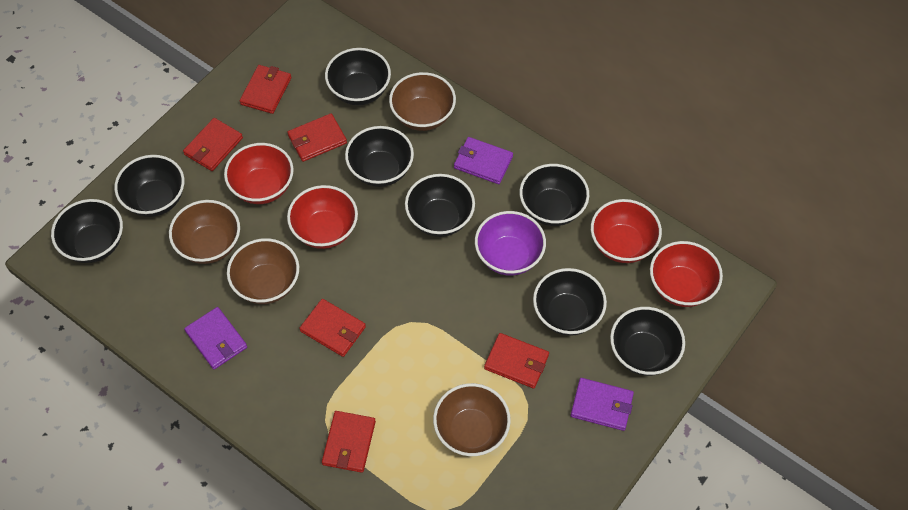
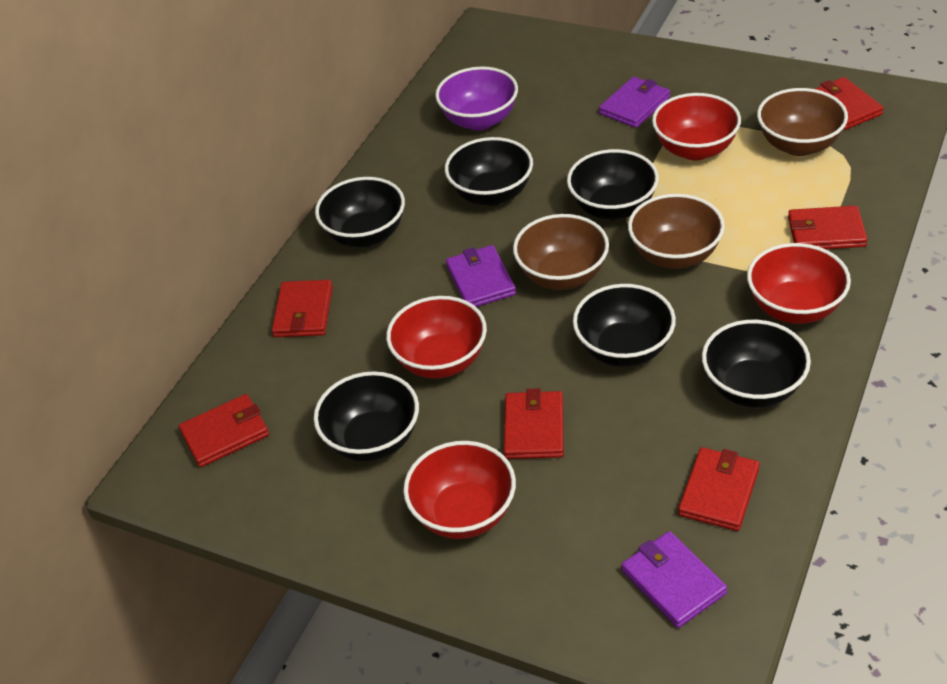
black bowl: [51,199,123,263] [114,155,184,217] [325,48,391,105] [345,126,414,187] [405,174,475,237] [520,164,589,226] [533,268,607,336] [610,307,685,376] = 8 -> [314,371,419,461] [315,177,405,248] [445,137,533,206] [567,149,659,220] [573,284,676,367] [702,320,811,408] = 6
brown bowl: [169,200,240,264] [227,238,299,304] [389,72,456,131] [433,383,511,456] = 4 -> [513,214,609,290] [628,194,725,269] [757,88,848,156] = 3

